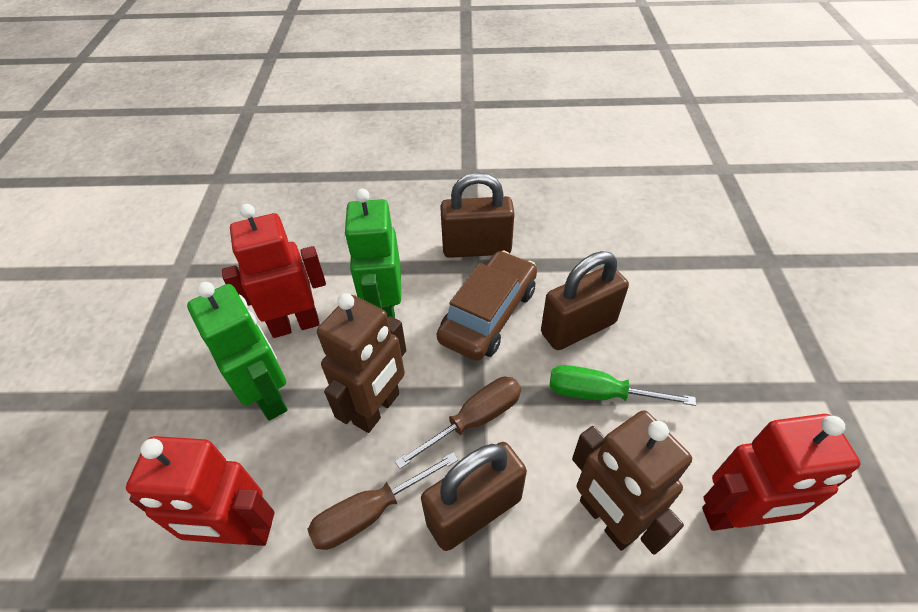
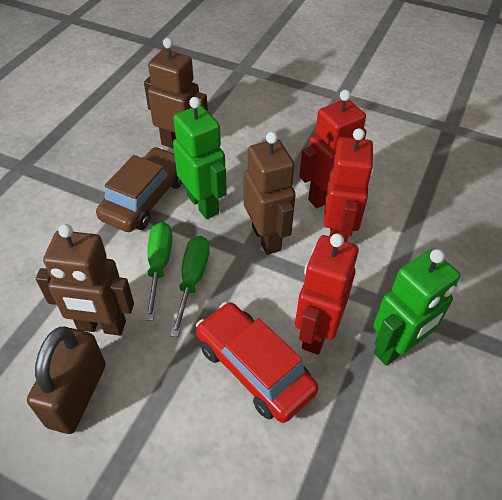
brown padlock: [421,442,527,551] [440,172,515,258] [541,251,629,350] = 3 -> [27,326,106,434] = 1
brown robot: [317,293,407,433] [572,410,692,555] = 2 -> [36,224,134,336] [144,38,208,148] [244,132,296,255] = 3
brown screwdriver: [307,452,458,550] [395,377,521,469] = 2 -> none = 0
green screwdriver: [550,365,696,406] = 1 -> [145,222,172,321] [170,236,210,337] = 2
red car: none = 0 -> [196,302,319,423] = 1

